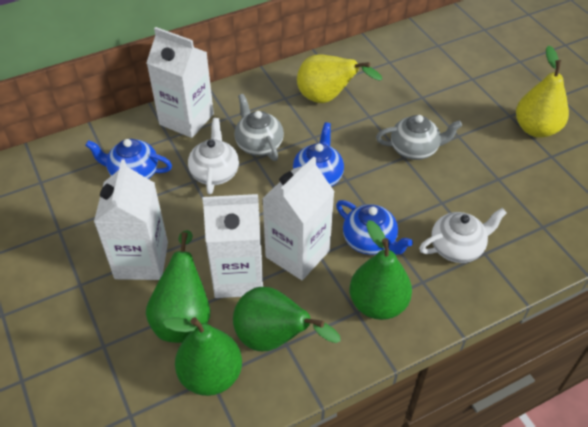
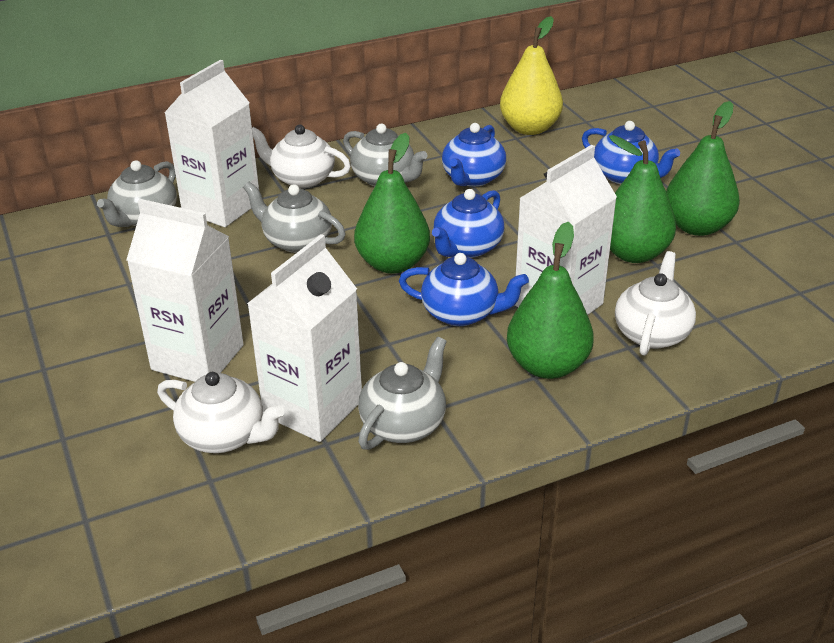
blue teapot: [85,139,172,179] [293,122,344,187] [336,200,413,255] = 3 -> [399,253,529,326] [432,189,505,258] [442,123,506,187] [582,121,680,184] = 4
grey teapot: [235,94,284,161] [376,115,462,160] = 2 -> [97,161,177,227] [243,181,346,253] [343,124,428,186] [358,337,447,450] = 4
white teapot: [188,118,239,195] [419,208,507,263] = 2 -> [157,372,285,453] [252,125,351,188] [615,251,696,356] = 3
yellow pear: [297,55,382,103] [516,46,569,138] = 2 -> [500,16,563,135] = 1

